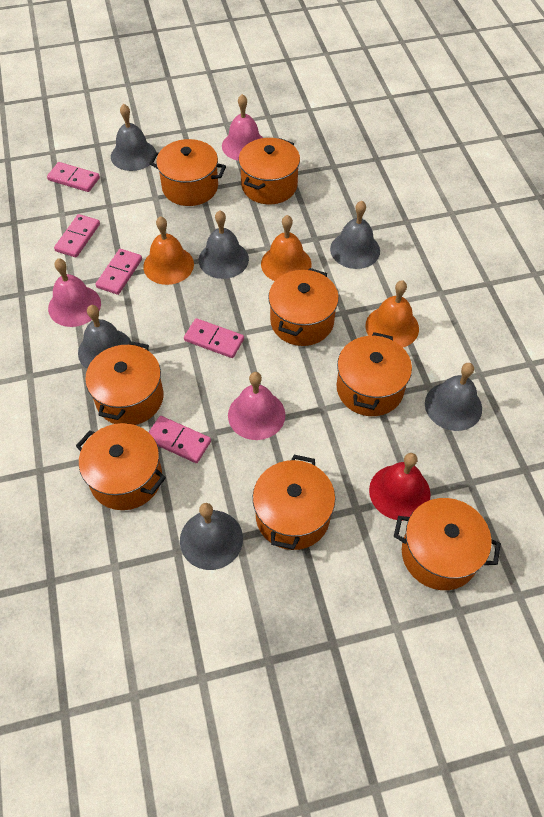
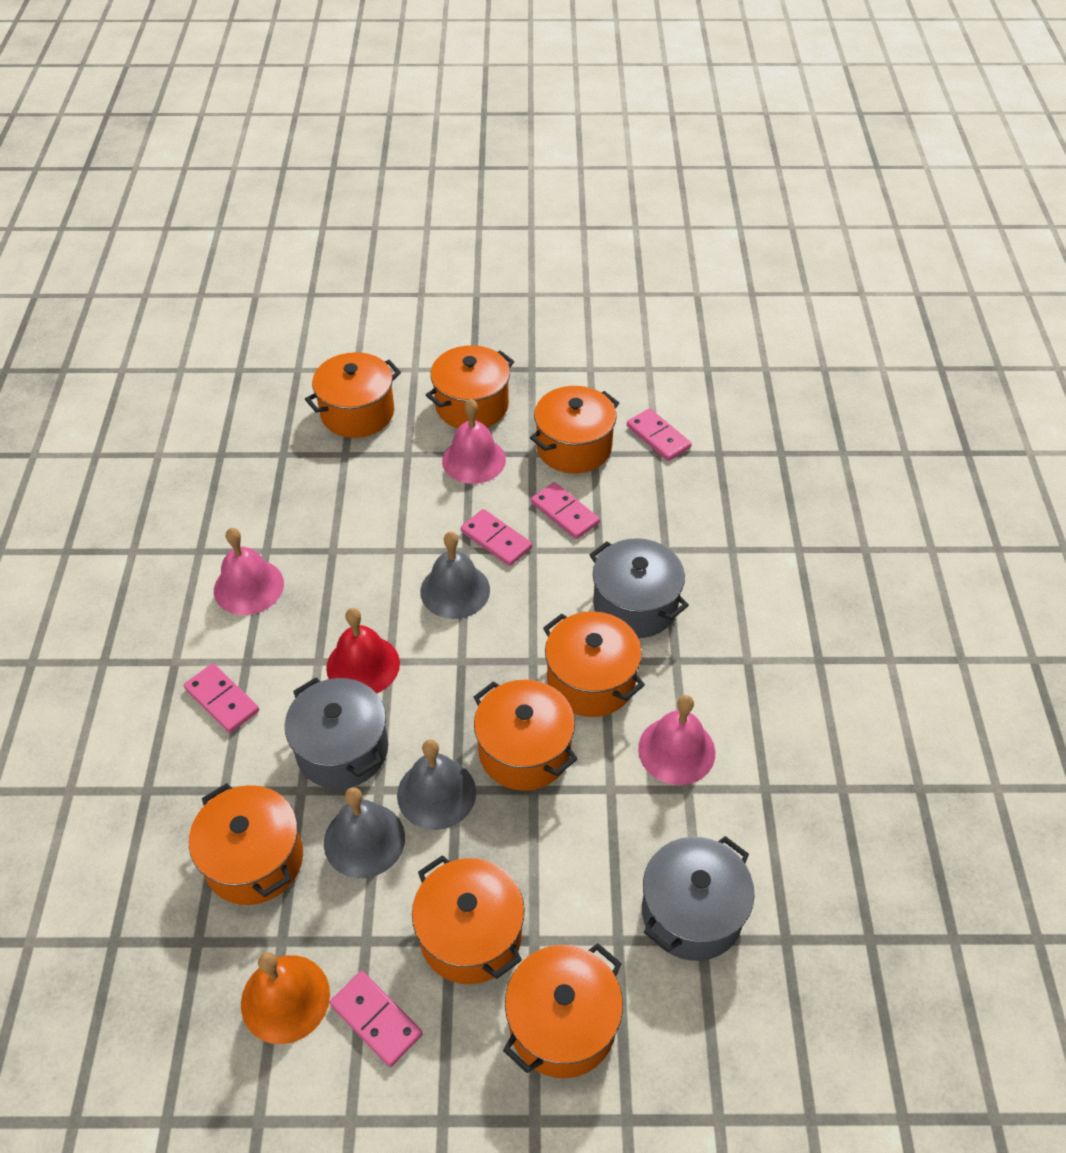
grey bell: [78,305,131,369] [111,104,156,171] [180,503,243,570] [199,211,249,279] [330,201,380,269] [425,363,482,431] = 6 -> [324,787,405,878] [397,739,476,830] [420,532,490,619] = 3
grey pot: none = 0 -> [285,678,388,789] [589,538,689,638] [642,836,755,961] = 3
orange bell: [143,216,194,285] [261,215,311,281] [365,280,419,347] = 3 -> [241,952,330,1044] = 1

